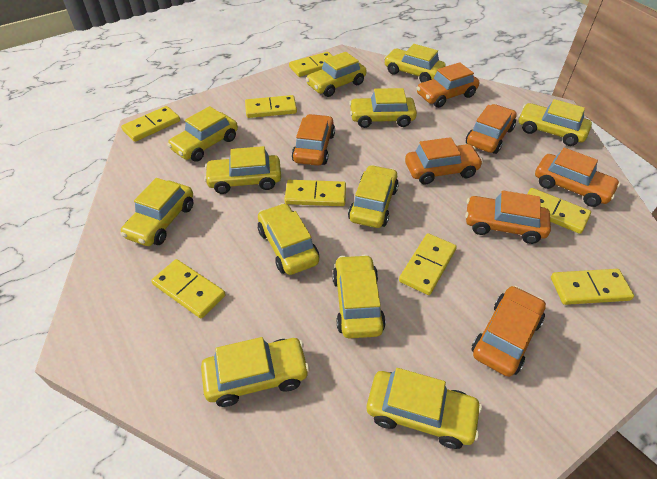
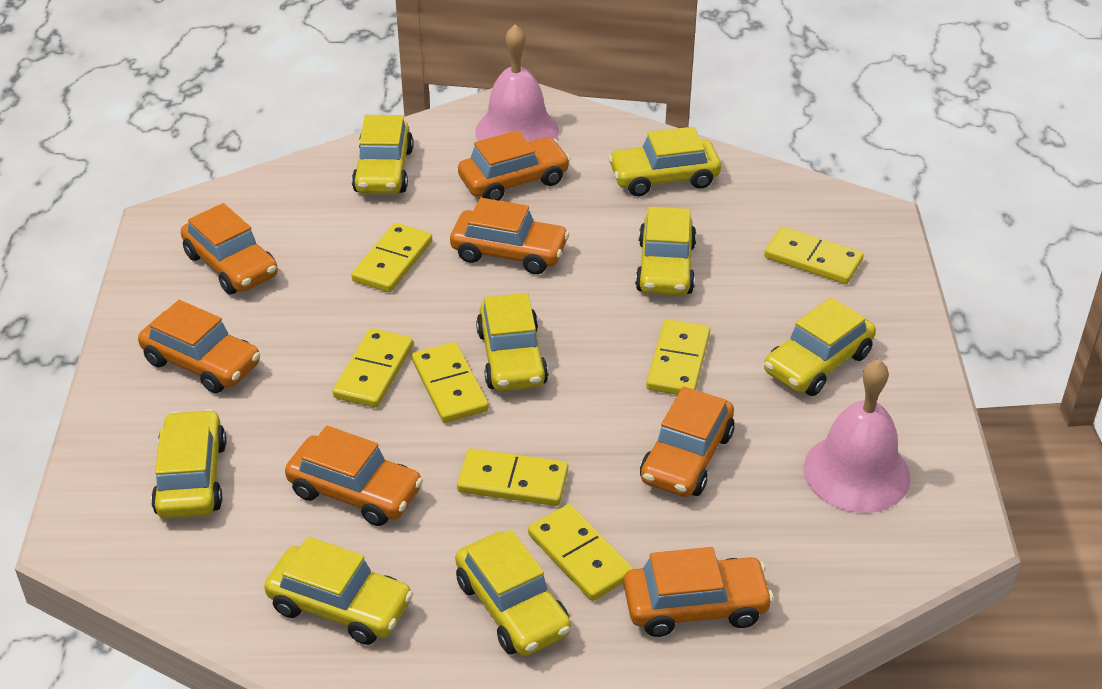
pink bell: none = 0 -> [475,24,559,142] [804,359,911,513] = 2
yellow car: [120,178,193,246] [167,106,238,162] [201,337,310,407] [204,146,281,194] [258,203,319,275] [306,52,366,97] [332,254,386,338] [348,165,399,228] [349,88,417,128] [367,368,482,449] [384,44,446,83] [518,99,592,146] = 12 -> [151,409,227,519] [264,537,413,645] [352,115,413,194] [455,530,571,656] [476,293,548,391] [608,127,721,196] [635,207,697,296] [764,297,876,396] = 8
yellow domino: [121,106,180,142] [151,259,226,318] [245,95,297,118] [284,180,346,206] [289,52,332,77] [399,233,457,295] [527,188,591,234] [551,269,634,305] = 8 -> [333,328,413,408] [351,223,432,292] [412,342,489,423] [457,449,568,506] [528,504,634,601] [646,319,710,395] [764,226,864,284] = 7

